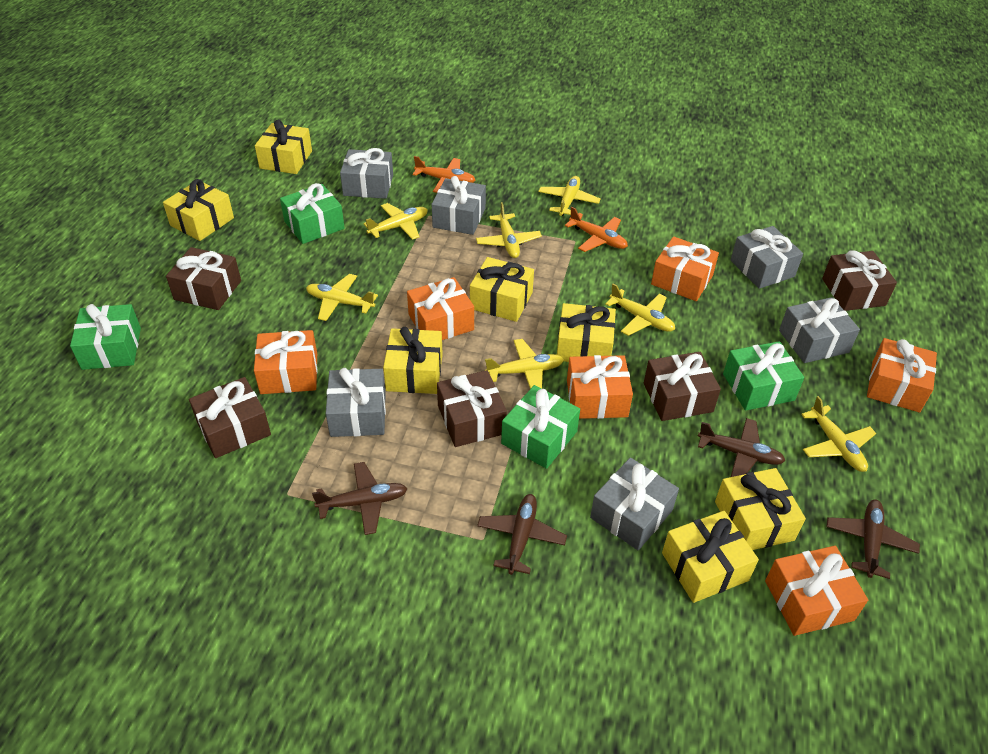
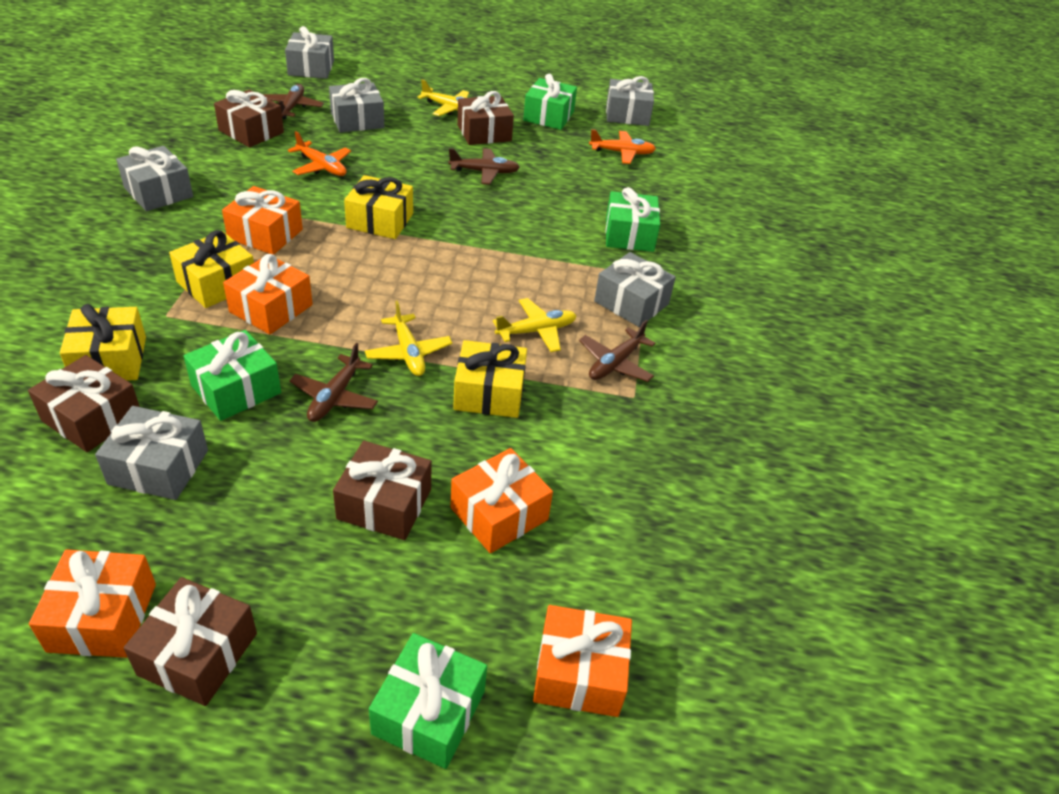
orange gift: [254,330,318,394] [407,277,474,340] [567,355,633,419] [651,236,719,301] [765,546,868,636] [867,338,937,413] = 6 -> [29,549,156,658] [222,186,303,255] [223,254,313,335] [450,448,553,553] [533,605,632,717] = 5
yellow gift: [163,179,234,241] [255,120,312,174] [383,327,443,394] [470,257,534,322] [557,303,616,362] [662,511,759,603] [715,468,806,550] = 7 -> [60,304,146,381] [169,230,254,308] [344,175,413,239] [453,340,527,418] = 4
yellow plane: [306,274,378,321] [363,203,427,240] [476,202,542,258] [485,339,564,389] [538,176,601,216] [605,284,675,336] [801,396,876,472] = 7 -> [365,301,452,376] [417,79,469,116] [493,298,577,352] = 3

